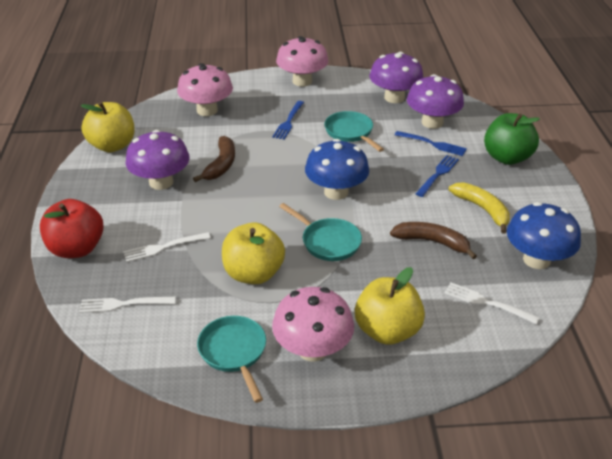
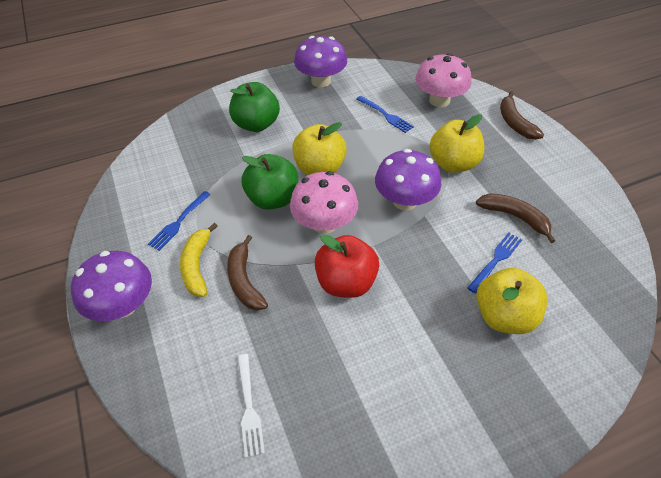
blue mushroom: [305,139,369,200] [507,202,581,269] = 2 -> none = 0
brown banana: [193,136,235,182] [390,222,477,259] = 2 -> [227,235,268,311] [476,193,555,243] [500,91,544,140] = 3
green apple: [484,113,540,165] = 1 -> [229,82,280,132] [242,154,298,210] = 2
pink mushroom: [177,63,233,116] [272,287,354,362] [276,36,328,87] = 3 -> [290,171,358,234] [415,53,472,107] = 2
turquoise pan: [197,316,266,403] [279,203,362,261] [324,111,384,152] = 3 -> none = 0
white fork: [79,297,176,313] [123,232,211,262] [445,282,540,324] = 3 -> [237,354,265,458] = 1

